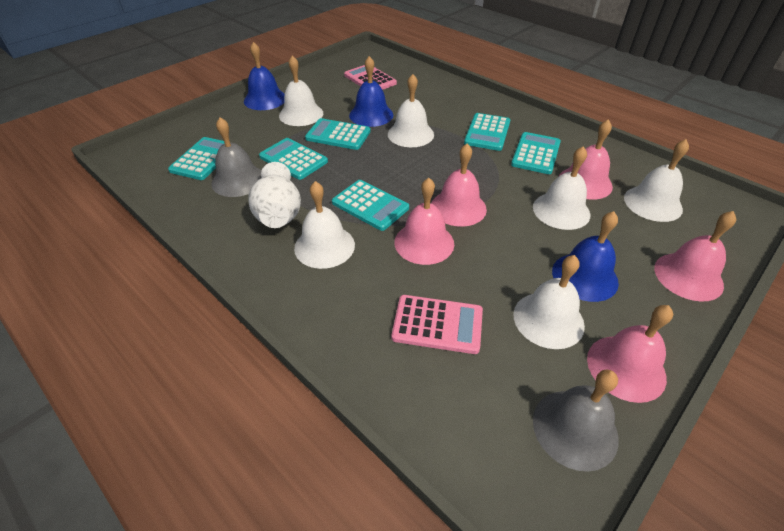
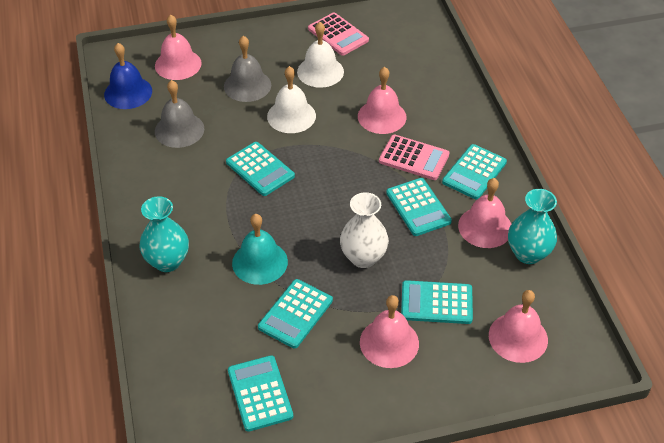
blue bell: [244,42,285,110] [349,56,393,127] [552,211,619,302] = 3 -> [104,43,152,109] = 1
turquoise bell: none = 0 -> [232,214,288,285] = 1
turquoise vase: none = 0 -> [140,196,189,272] [508,189,557,264] = 2
white bell: [279,56,323,126] [294,181,355,269] [388,74,434,147] [513,255,585,349] [533,146,590,230] [624,139,689,222] = 6 -> [267,66,316,133] [297,22,344,88] = 2

